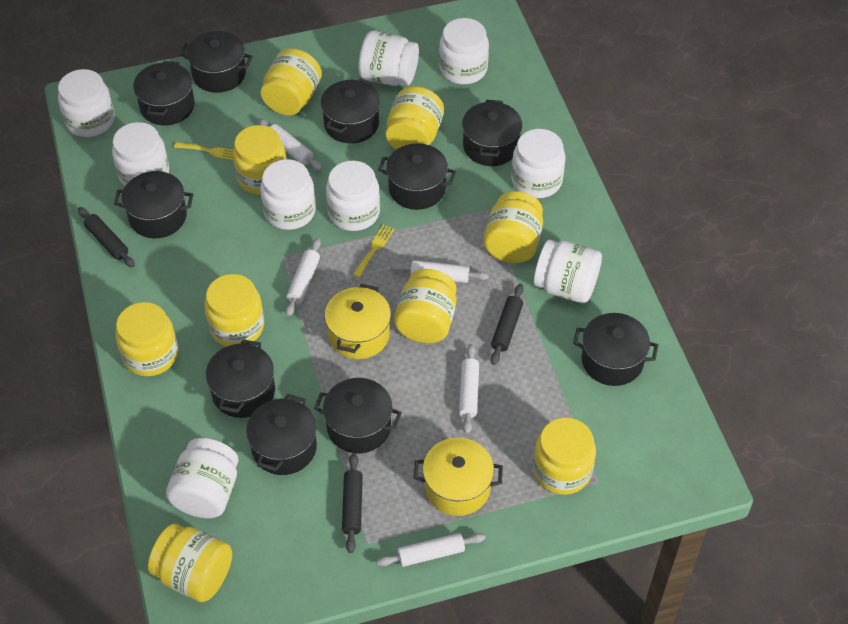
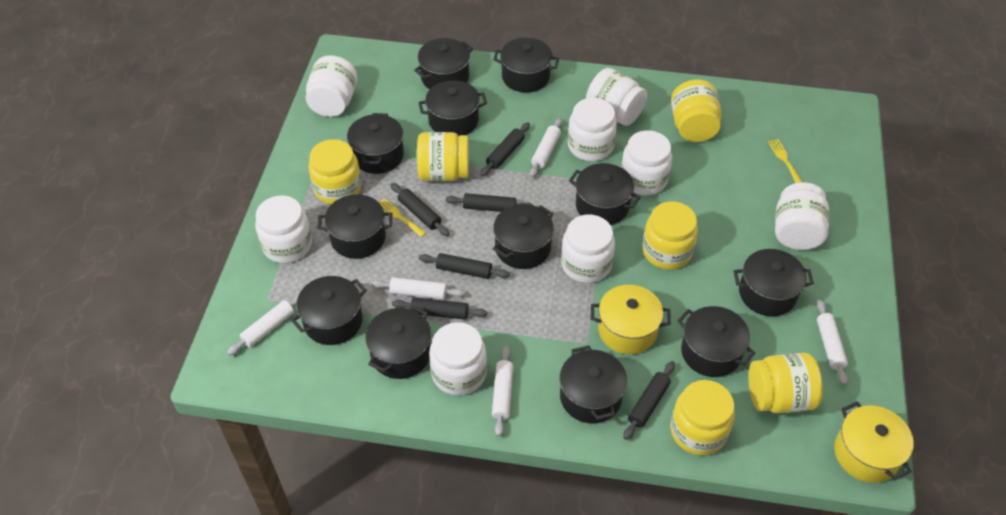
black pot: [114,171,193,238] [133,61,195,126] [180,31,253,93] [206,340,275,418] [246,394,317,475] [314,378,402,453] [321,79,380,144] [378,143,456,210] [462,100,522,166] [573,313,658,386] = 10 -> [291,276,367,345] [317,194,392,259] [347,113,404,174] [365,306,431,379] [414,38,473,89] [418,80,487,136] [493,38,559,93] [493,204,554,269] [560,345,627,423] [569,163,641,225] [677,306,755,377] [734,249,814,316] = 12
black rolling pin: [78,207,135,267] [342,453,363,553] [491,284,524,365] = 3 -> [390,183,449,236] [392,297,487,320] [419,253,510,279] [446,193,534,212] [480,122,530,176] [623,361,675,440] = 6
white jar: [58,69,115,137] [112,122,169,186] [166,438,239,518] [260,159,316,230] [326,161,380,231] [358,31,419,86] [439,18,489,84] [511,129,565,198] [534,240,602,303] = 9 -> [255,195,312,263] [306,55,357,117] [429,322,487,396] [561,214,615,283] [568,98,617,161] [586,68,647,126] [621,130,672,195] [775,182,829,250] = 8
yellow jar: [116,302,178,376] [148,524,232,602] [204,274,264,346] [233,125,287,195] [261,48,322,115] [386,86,444,150] [394,269,457,343] [483,191,543,263] [533,418,596,495] = 9 -> [309,139,361,204] [417,132,469,181] [642,201,698,270] [670,380,735,455] [671,80,722,142] [748,353,823,413] = 6

